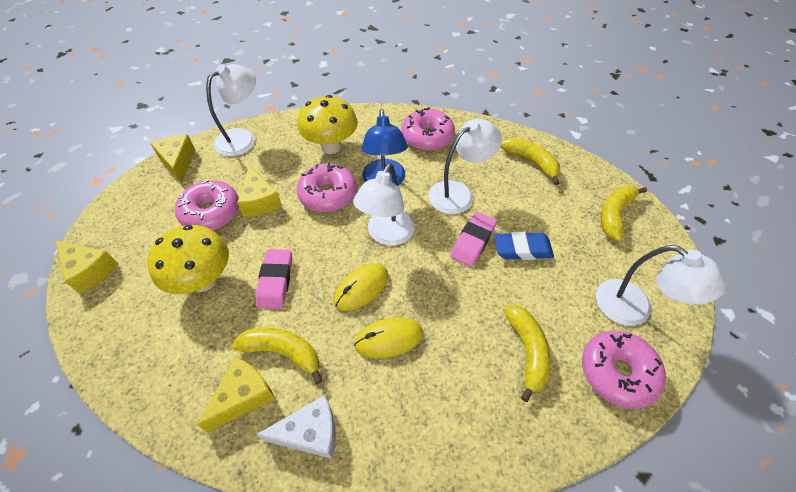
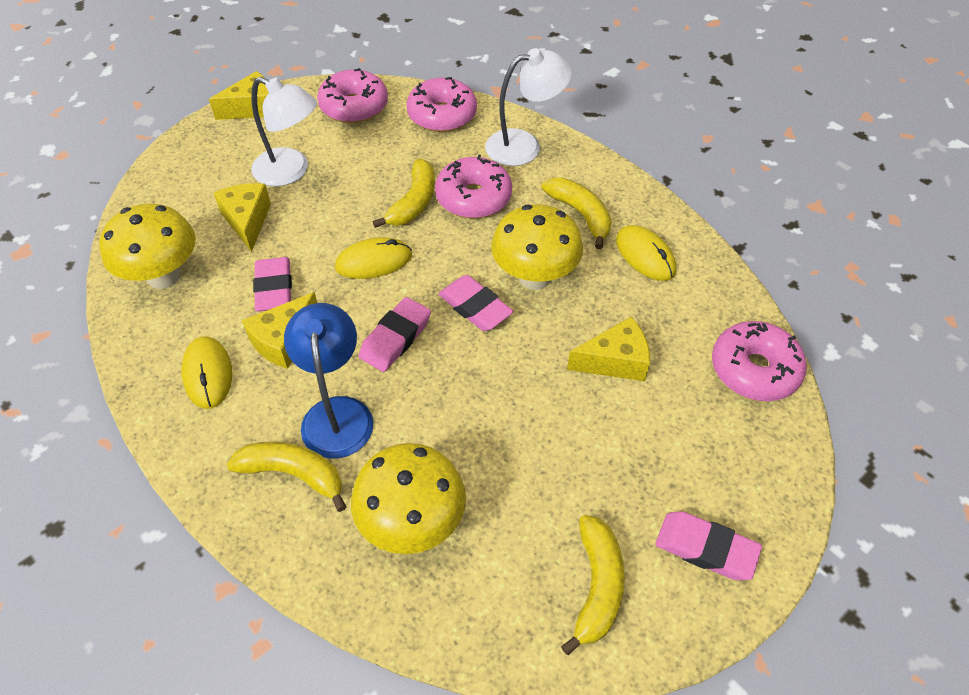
blue eraser: [494,232,554,260] = 1 -> none = 0
pink eraser: [255,249,292,309] [450,212,497,267] = 2 -> [253,257,292,311] [359,297,431,372] [438,275,514,331] [655,511,762,580] = 4
white cheese: [256,395,336,459] = 1 -> none = 0
white lamp: [206,64,256,156] [353,163,415,246] [428,119,502,214] [596,245,727,326] = 4 -> [251,77,317,186] [485,48,572,166] = 2
yellow mouse: [334,263,388,311] [354,317,423,358] = 2 -> [182,336,232,409] [335,237,412,279] [616,225,676,281] = 3
yellow mushroom: [147,225,229,294] [297,95,358,154] = 2 -> [99,204,196,289] [351,443,466,554] [491,204,583,290] = 3

